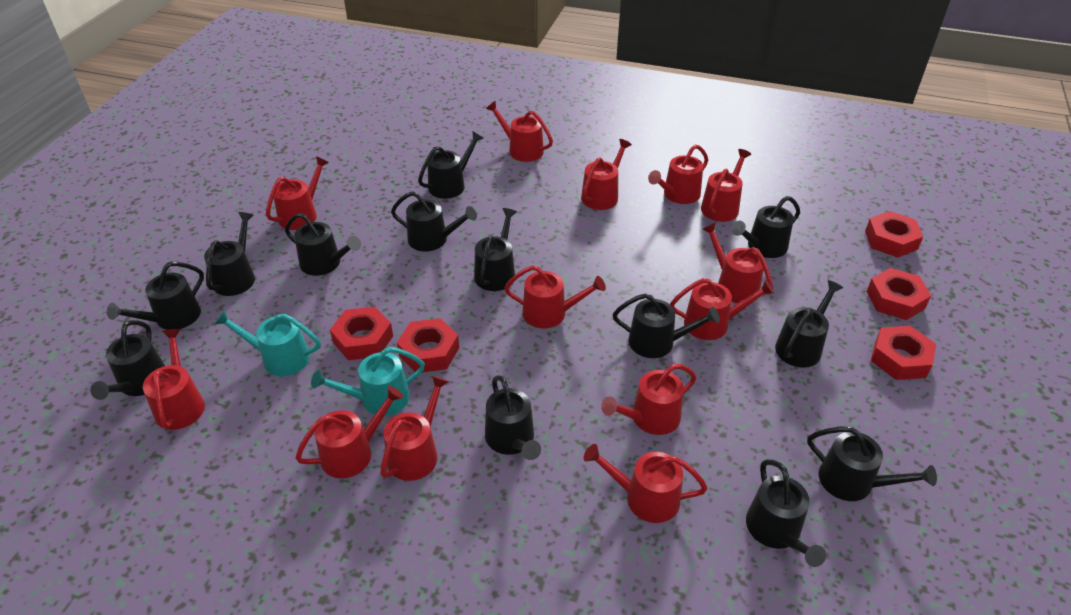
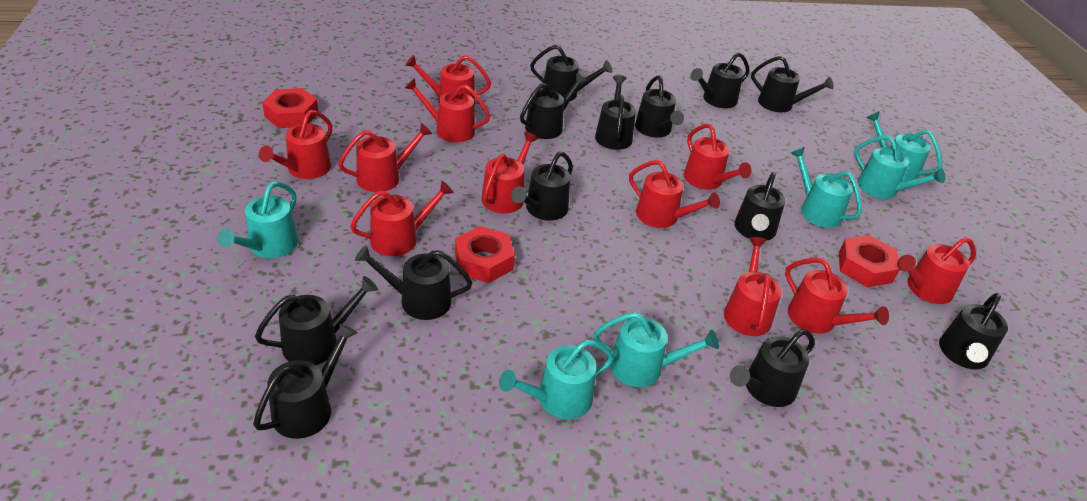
red nut: [330,307,393,360] [397,318,459,373] [865,211,923,258] [867,268,931,320] [871,326,936,380] = 5 -> [262,88,319,128] [455,226,515,283] [839,235,900,287] = 3
red watering can: [143,329,205,430] [266,156,329,230] [295,386,403,478] [380,375,449,481] [486,101,553,162] [504,265,606,328] [581,139,632,210] [584,444,708,523] [601,364,697,435] [648,145,708,204] [670,278,774,340] [701,149,751,222] [702,222,773,303] = 13 -> [259,110,332,179] [338,123,432,192] [350,181,454,256] [405,55,491,105] [405,78,490,142] [481,132,538,213] [629,160,720,228] [684,124,752,190] [724,237,782,336] [785,258,889,334] [897,237,976,304] = 11
turquoise watering can: [214,310,321,376] [311,347,425,416] = 2 -> [217,181,298,258] [499,340,614,419] [593,312,719,387] [791,147,862,228] [854,135,946,199] [866,111,942,182] = 6

